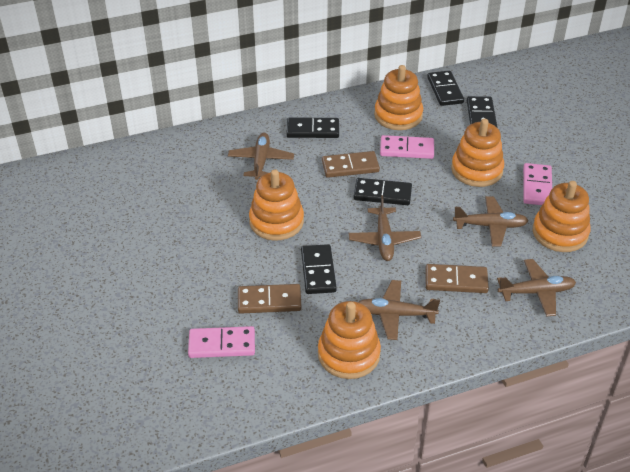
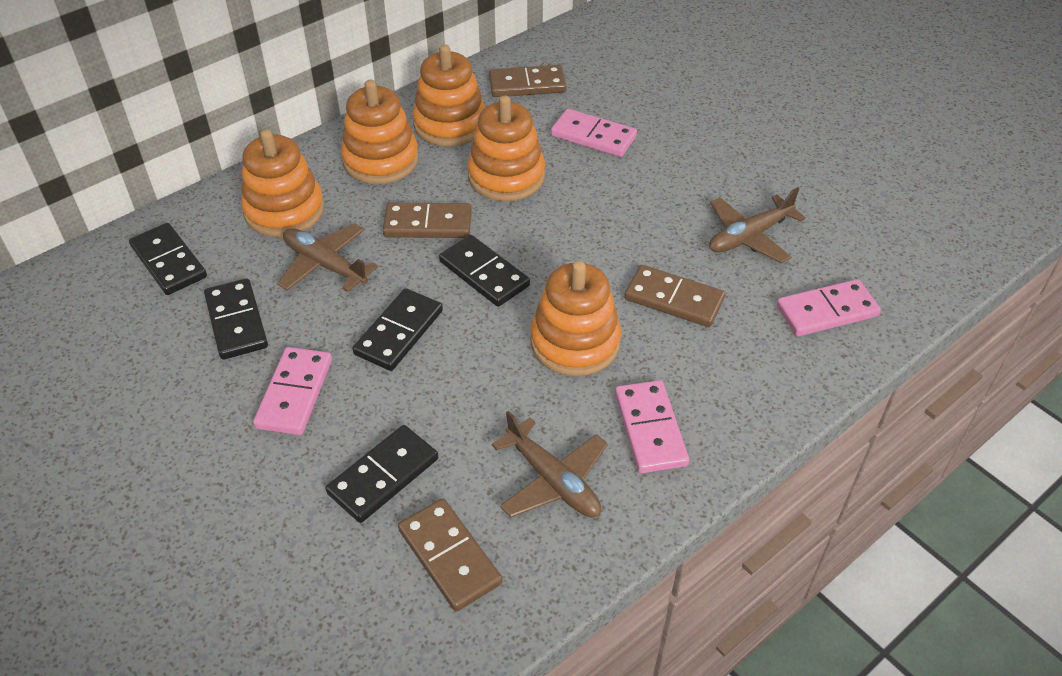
brown domino: [238,284,302,314] [322,151,380,178] [425,264,489,293] = 3 -> [383,202,472,238] [398,498,502,612] [489,65,566,97] [624,265,725,327] = 4
brown plane: [228,133,294,180] [349,195,421,261] [359,280,440,340] [453,196,528,247] [497,259,576,317] = 5 -> [277,223,378,292] [492,410,608,518] [709,187,806,263] = 3
pink domino: [188,326,255,358] [380,135,434,159] [523,163,552,205] = 3 -> [253,347,332,435] [551,109,637,157] [615,380,689,473] [776,279,881,336] = 4

